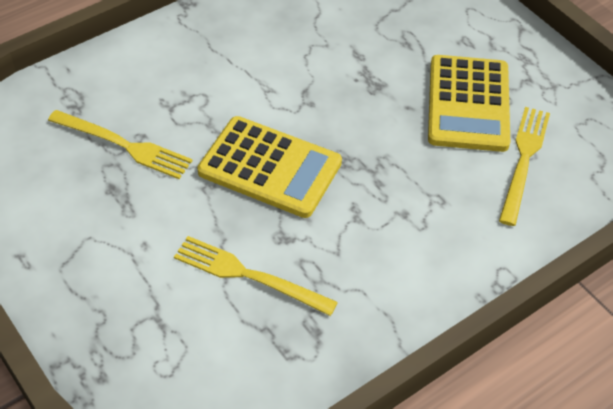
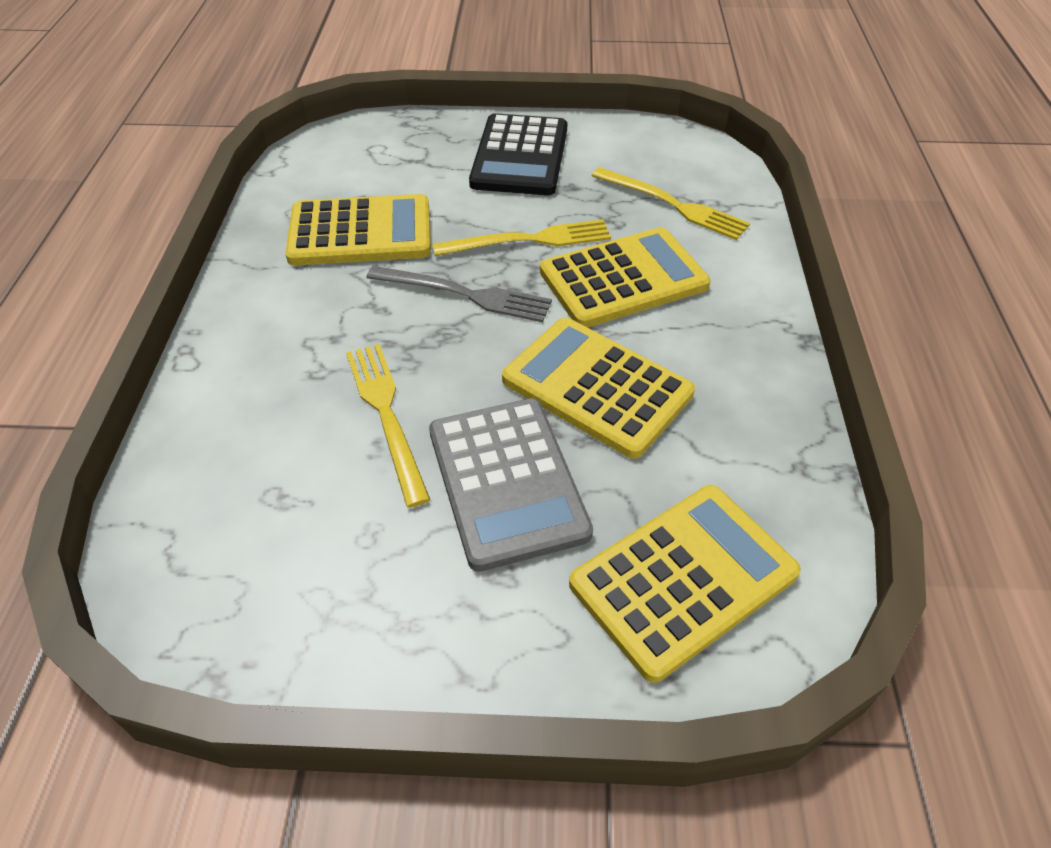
black calculator: none = 0 -> [469,113,568,195] = 1
grey calculator: none = 0 -> [429,398,593,572] = 1
grey fork: none = 0 -> [366,266,552,322] = 1
yellow calculator: [197,116,342,218] [428,55,510,152] = 2 -> [285,194,431,266] [502,318,695,459] [540,227,710,328] [569,485,801,683] = 4

